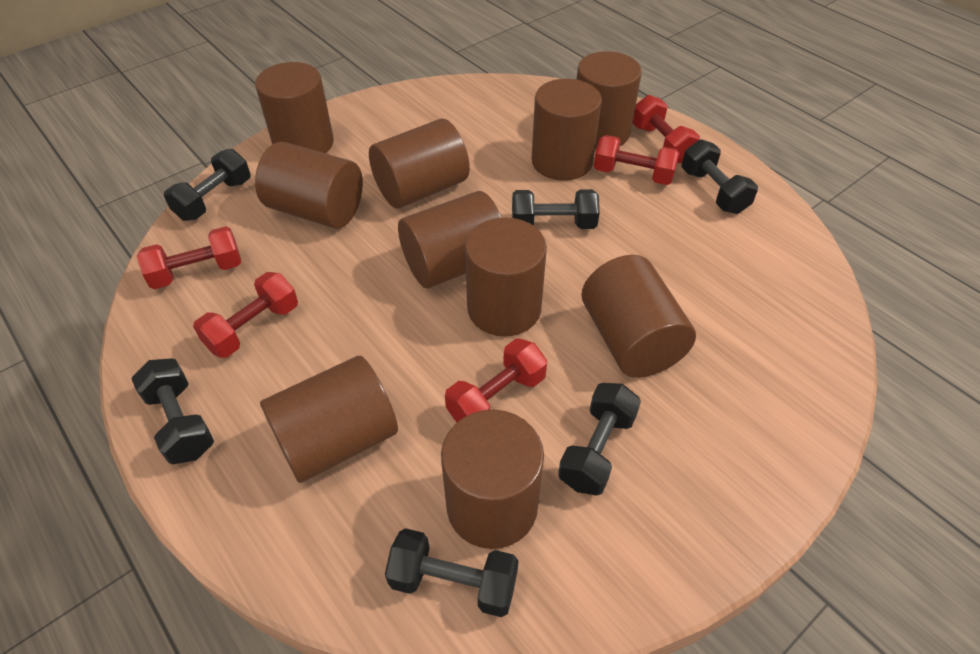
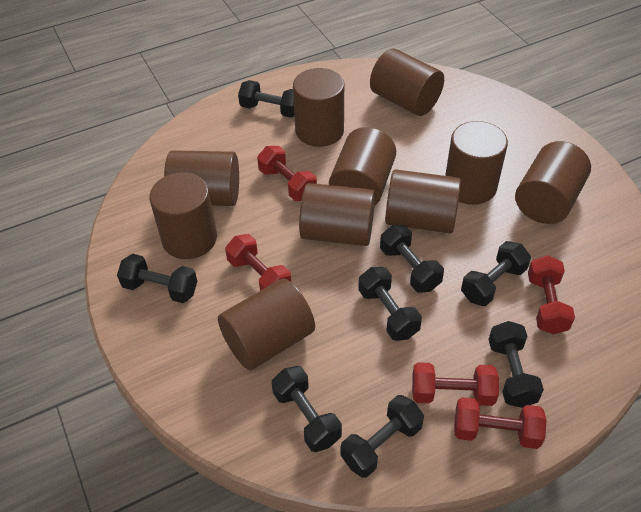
black dumbbell: [131,358,214,464] [164,149,251,221] [385,528,519,617] [512,189,600,229] [558,383,641,495] [682,139,758,214] = 6 -> [117,254,197,303] [238,80,295,118] [272,366,342,452] [340,395,424,478] [358,267,422,341] [380,225,444,293] [461,241,531,306] [488,321,544,408] = 8

